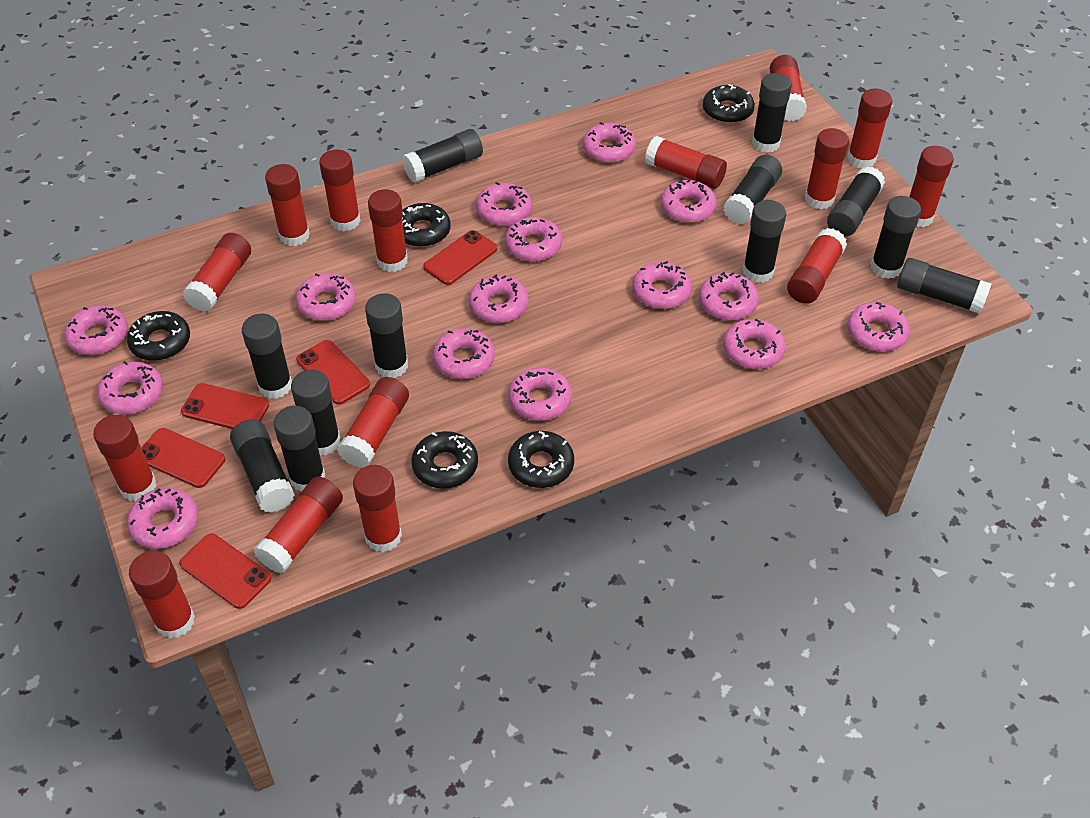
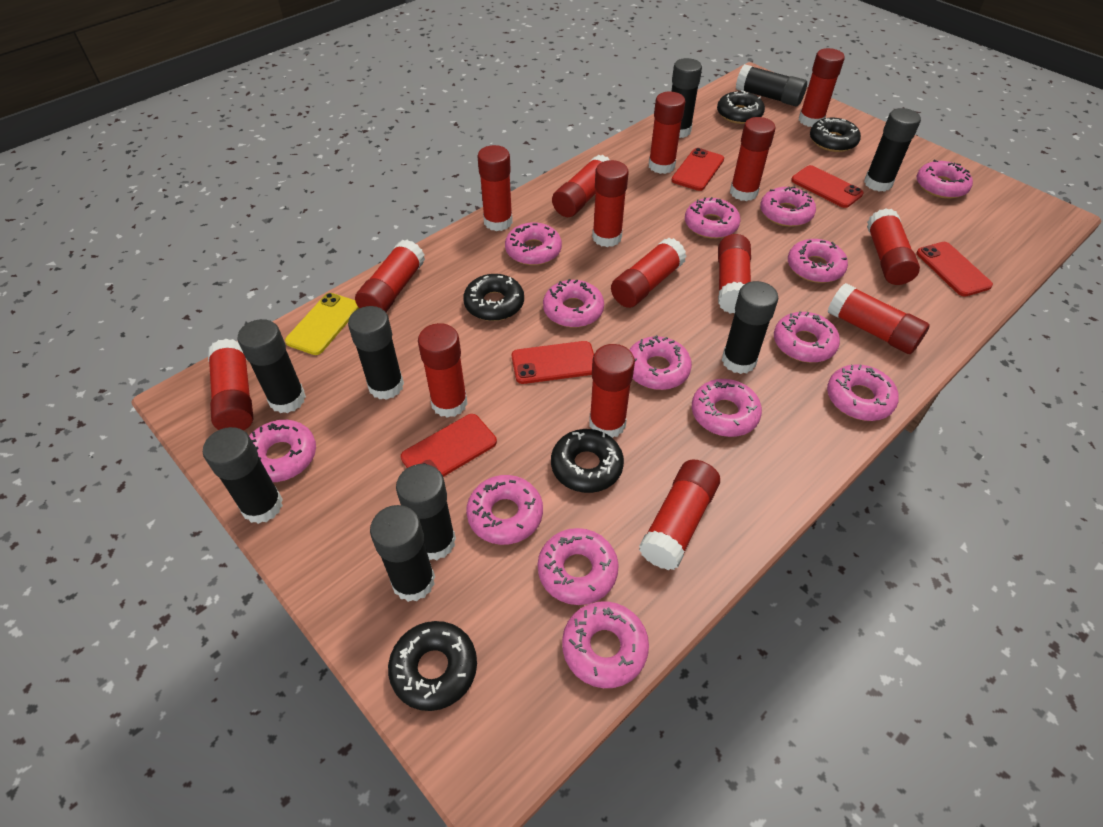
black glue stick: [230,420,295,513] [242,313,292,399] [273,406,326,492] [291,370,341,456] [365,293,408,378] [402,129,483,183] [724,155,782,224] [743,200,786,283] [752,73,792,153] [827,166,885,236] [871,196,921,279] [897,258,992,314] = 12 -> [203,427,283,524] [237,319,306,413] [348,306,404,400] [370,505,435,602] [396,464,456,560] [671,58,702,138] [722,281,778,374] [736,64,807,106] [864,108,921,192] = 9
pink donut: [64,306,128,355] [97,361,163,415] [127,488,198,549] [295,273,356,321] [433,328,495,379] [469,275,528,323] [476,182,532,226] [505,217,562,262] [508,368,572,421] [583,122,636,163] [632,261,692,309] [661,179,717,223] [699,272,759,320] [723,319,786,369] [847,302,910,351] = 15 -> [249,420,316,482] [466,475,543,545] [505,222,562,265] [538,528,619,605] [543,279,604,327] [562,601,649,688] [629,335,692,390] [685,197,741,239] [692,379,762,437] [760,186,816,227] [774,311,840,363] [788,239,848,283] [827,364,899,421] [917,160,973,199] = 14
yellow phone: none = 0 -> [285,293,359,355] = 1

